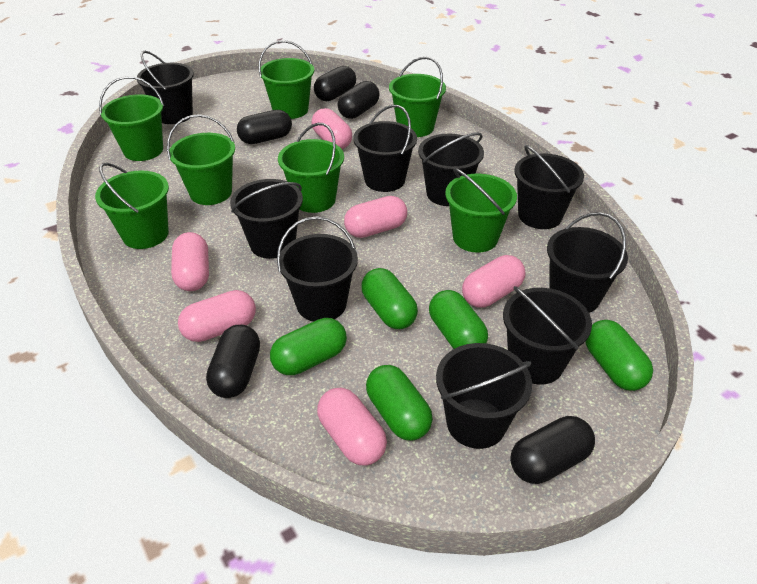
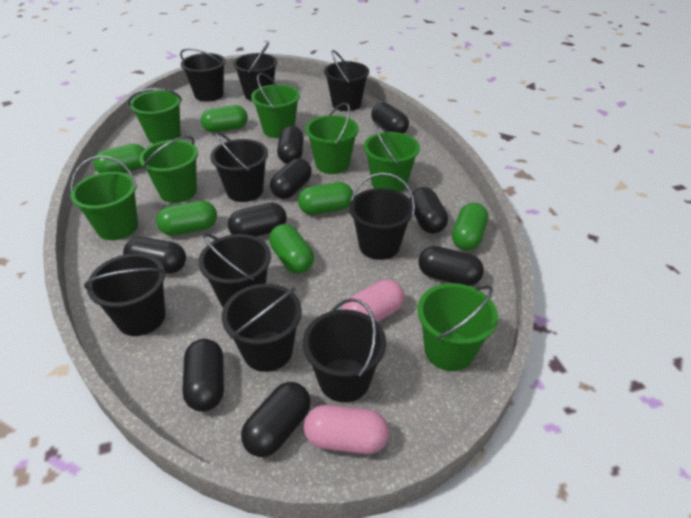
black capsule: [206,325,260,398] [237,110,292,144] [314,66,356,101] [338,81,380,119] [510,416,595,484] = 5 -> [123,237,186,273] [183,339,224,412] [228,203,287,237] [241,382,311,457] [270,158,312,199] [277,126,304,164] [371,102,409,134] [410,187,448,234] [418,246,484,286] = 9
green capsule: [270,318,347,375] [361,268,418,329] [366,365,433,441] [429,290,488,349] [585,320,653,391] = 5 -> [93,144,144,173] [156,201,217,236] [201,105,248,132] [269,224,314,274] [298,182,353,215] [452,203,488,251] = 6
pink capsule: [171,232,209,291] [178,290,256,342] [312,108,352,149] [317,388,387,465] [344,196,407,238] [462,255,525,308] = 6 -> [304,405,389,454] [342,279,405,322] = 2

